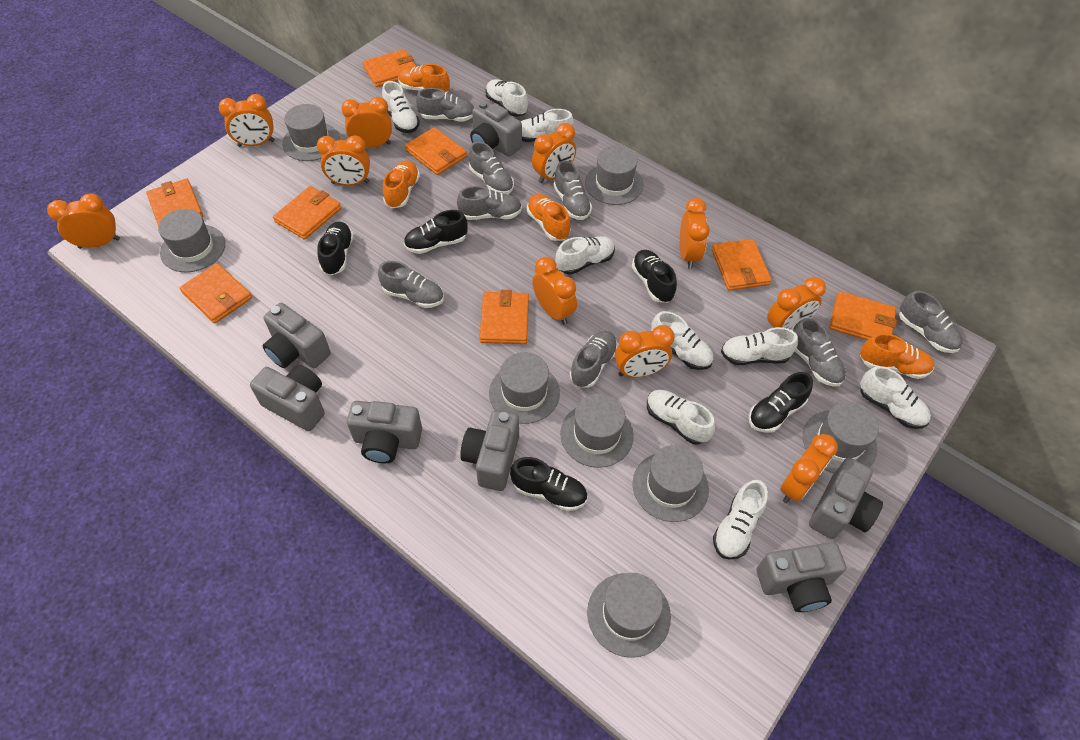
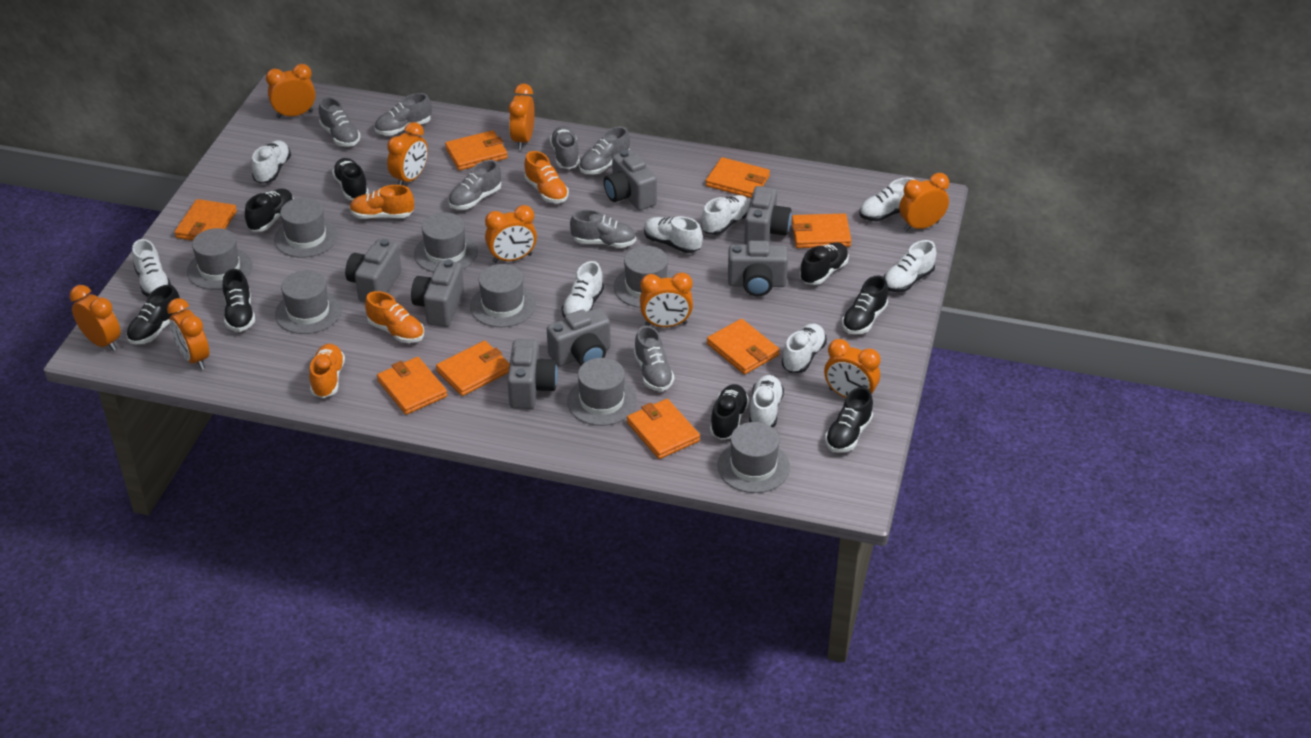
black shoe: [317,222,354,275] [404,210,468,254] [510,457,587,511] [632,250,677,303] [749,372,813,433] = 5 -> [127,285,180,344] [223,269,255,332] [245,189,294,231] [332,158,369,200] [710,384,749,440] [800,243,849,285] [825,387,873,453] [842,275,888,334] = 8
grey shoe: [378,261,444,308] [416,88,474,122] [457,186,522,220] [469,142,514,194] [554,161,592,220] [570,331,618,388] [793,318,846,387] [899,291,963,353] = 8 -> [319,97,361,147] [375,93,432,136] [448,160,501,210] [550,126,580,169] [570,210,636,248] [579,126,630,175] [634,326,674,391] = 7
orange clock: [47,193,120,249] [219,94,275,147] [317,136,370,186] [341,97,392,148] [532,123,576,183] [532,257,577,325] [615,325,675,378] [680,198,710,269] [767,277,826,331] [780,434,838,503] = 10 -> [70,285,121,351] [167,298,209,370] [266,64,316,118] [387,122,428,185] [485,205,537,263] [509,84,535,150] [640,272,693,327] [824,339,881,398] [899,173,949,231] = 9

